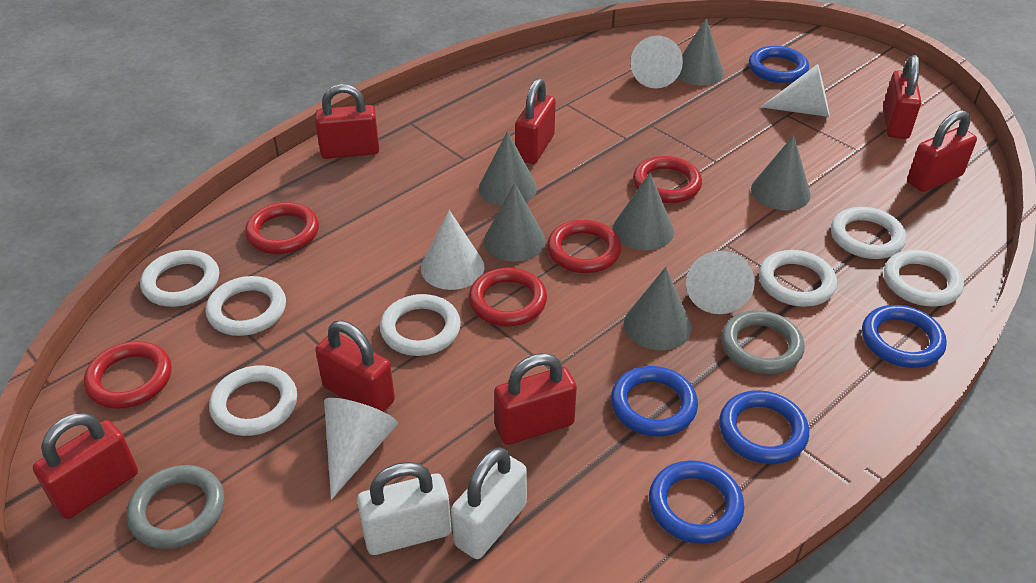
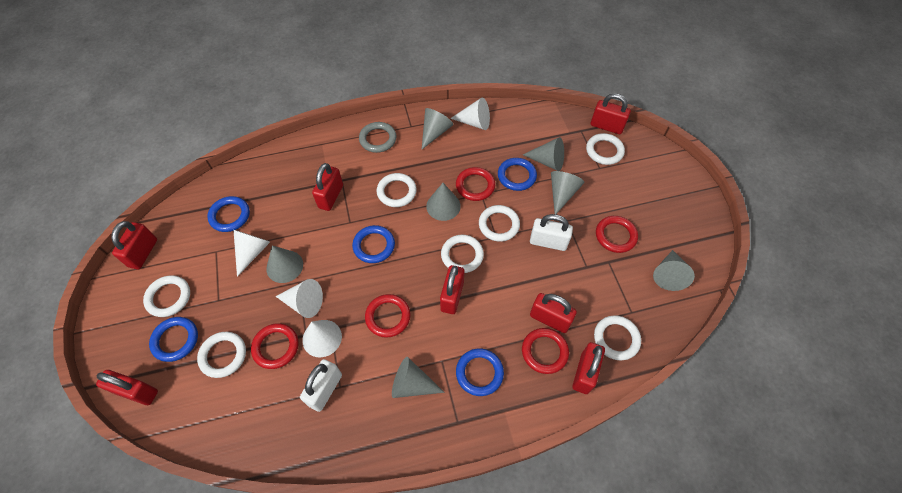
grey cone: [479,131,537,206] [484,183,546,262] [613,173,674,250] [624,267,692,350] [677,18,724,85] [751,135,811,210] = 6 -> [266,246,303,283] [392,357,445,398] [422,108,453,149] [426,183,461,221] [523,137,564,171] [551,171,584,214] [653,250,695,291] = 7
grey ring: [127,465,225,549] [721,310,805,374] = 2 -> [359,122,397,153] = 1
white cone: [324,398,398,500] [421,210,485,290] [630,35,683,88] [686,251,755,314] [761,64,830,117] = 5 -> [233,230,270,277] [275,279,323,318] [302,320,342,357] [450,98,490,130] = 4

